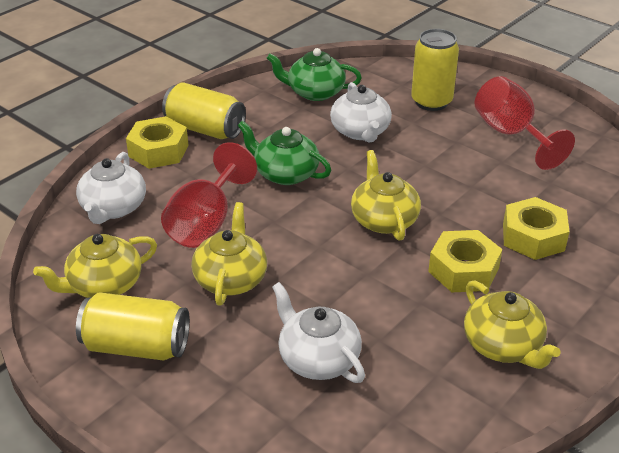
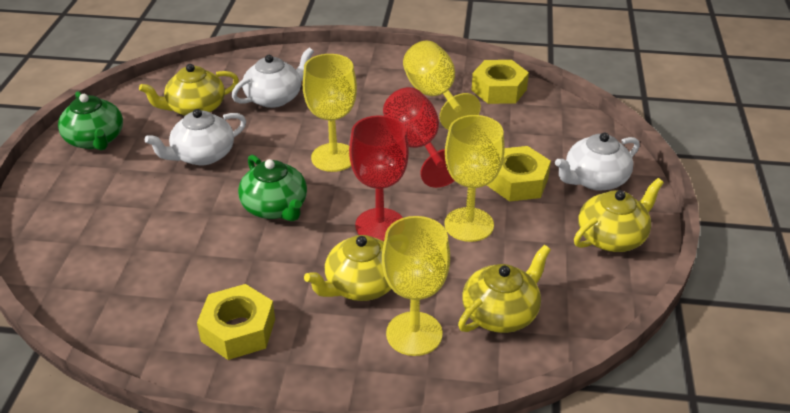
yellow can: [76,292,190,361] [162,82,246,139] [411,29,459,111] = 3 -> none = 0
yellow goblet: none = 0 -> [303,54,357,172] [382,216,450,356] [403,41,481,130] [444,115,505,242] = 4

